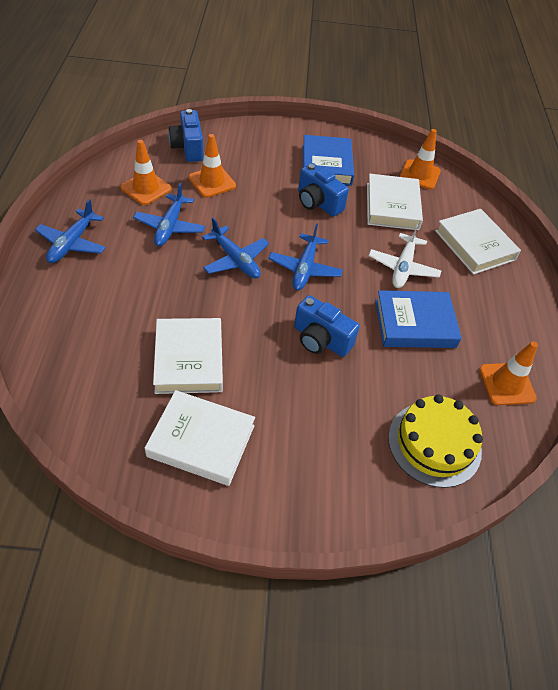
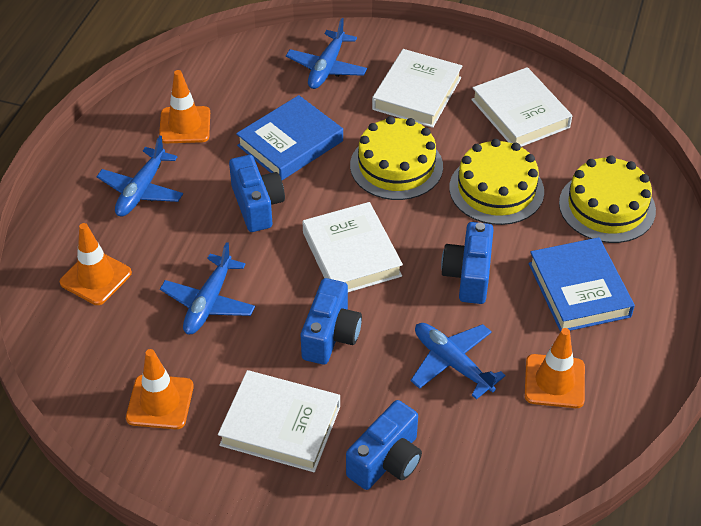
blue camera: [168,109,203,162] [294,295,360,357] [298,163,349,217] = 3 -> [229,155,285,232] [301,278,362,365] [346,400,422,490] [441,222,494,304] = 4
white plane: [369,224,441,288] = 1 -> none = 0
yellow cake: [388,394,483,488] = 1 -> [350,116,443,200] [449,139,544,225] [559,155,656,243] = 3

